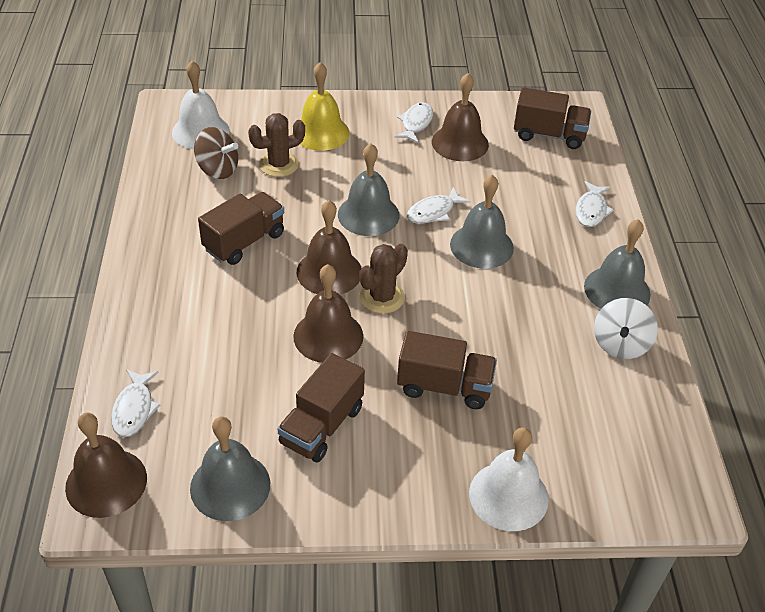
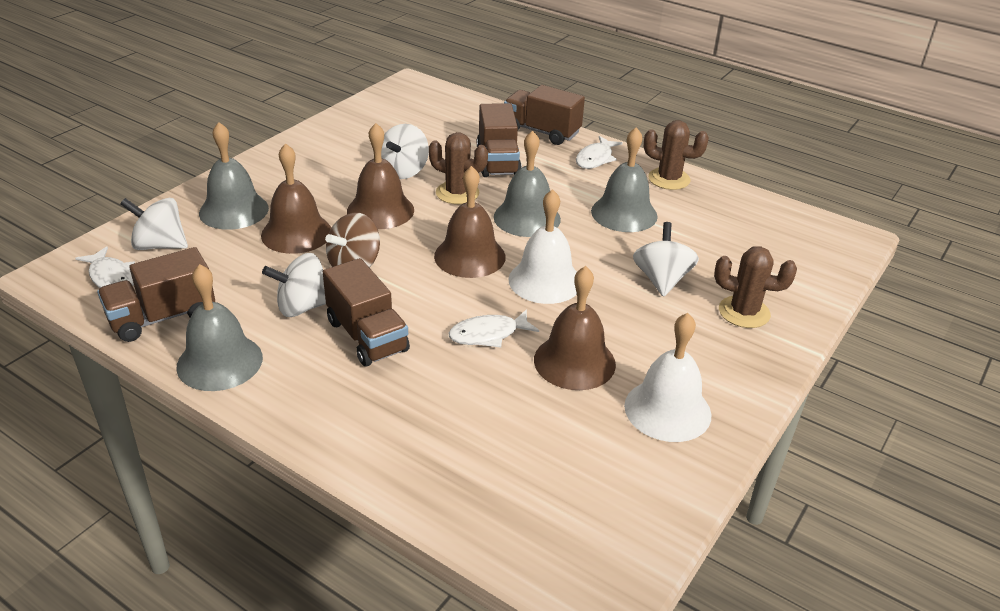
brown cactus: [248,113,305,177] [360,244,408,314] = 2 -> [428,132,488,204] [644,120,709,190] [714,247,797,328] = 3
white fish: [111,369,161,437] [395,102,433,143] [407,187,471,224] [575,181,614,227] = 4 -> [75,246,135,288] [449,309,539,348] [576,136,623,169] = 3
white spinning top: [594,298,658,359] = 1 -> [120,198,188,250] [262,253,326,317] [381,124,429,179] [633,222,699,297] = 4
yellow bell: [299,62,350,151] = 1 -> none = 0

